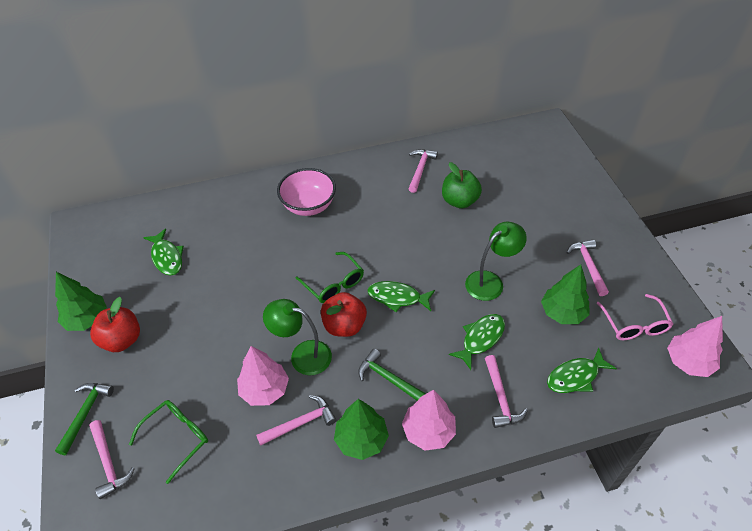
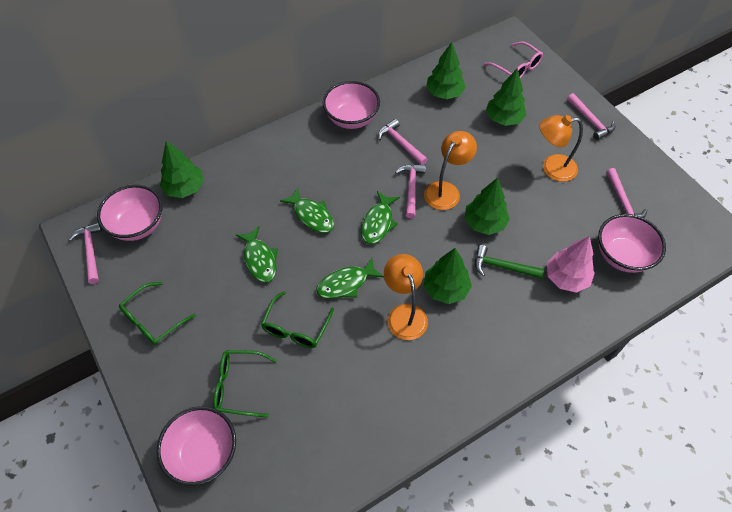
green apple: [442,162,482,208] = 1 -> none = 0
green glasses: [129,400,208,484] [296,252,364,303] = 2 -> [119,282,196,345] [213,350,277,418] [261,291,334,348] = 3
green hammer: [55,383,114,455] [358,349,426,401] = 2 -> [475,245,544,279] = 1
green lamp: [263,299,332,375] [465,222,527,301] = 2 -> none = 0
green tree: [55,272,107,331] [334,399,389,460] [541,264,589,324] = 3 -> [160,141,204,198] [424,248,472,304] [426,42,466,99] [464,177,510,235] [486,68,527,126] = 5
orange lamp: none = 0 -> [384,254,428,340] [424,131,477,210] [540,115,583,182] = 3
pink bowl: [277,168,336,216] = 1 -> [97,185,162,241] [157,406,236,486] [323,81,380,129] [598,214,666,273] = 4
pink tree: [237,346,289,406] [402,390,456,451] [667,316,723,377] = 3 -> [547,236,595,293] = 1
red apple: [90,297,140,352] [321,292,367,337] = 2 -> none = 0

